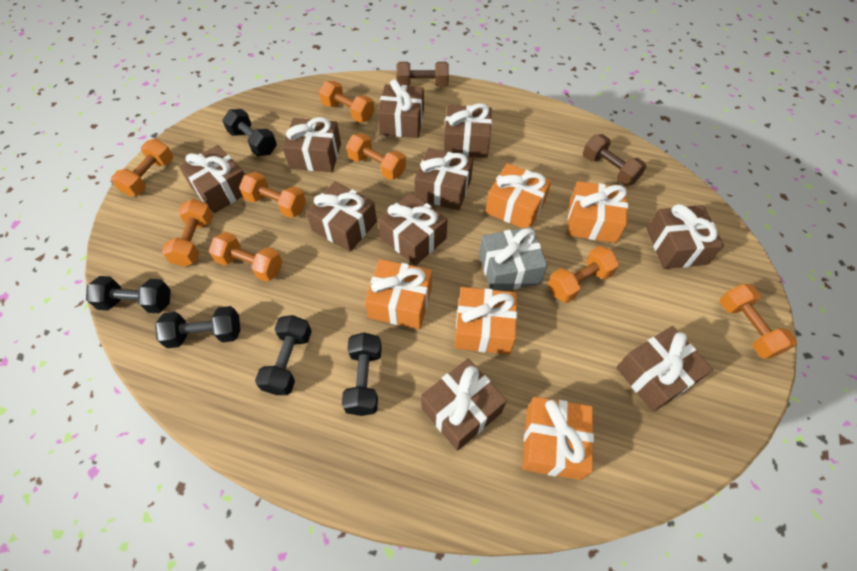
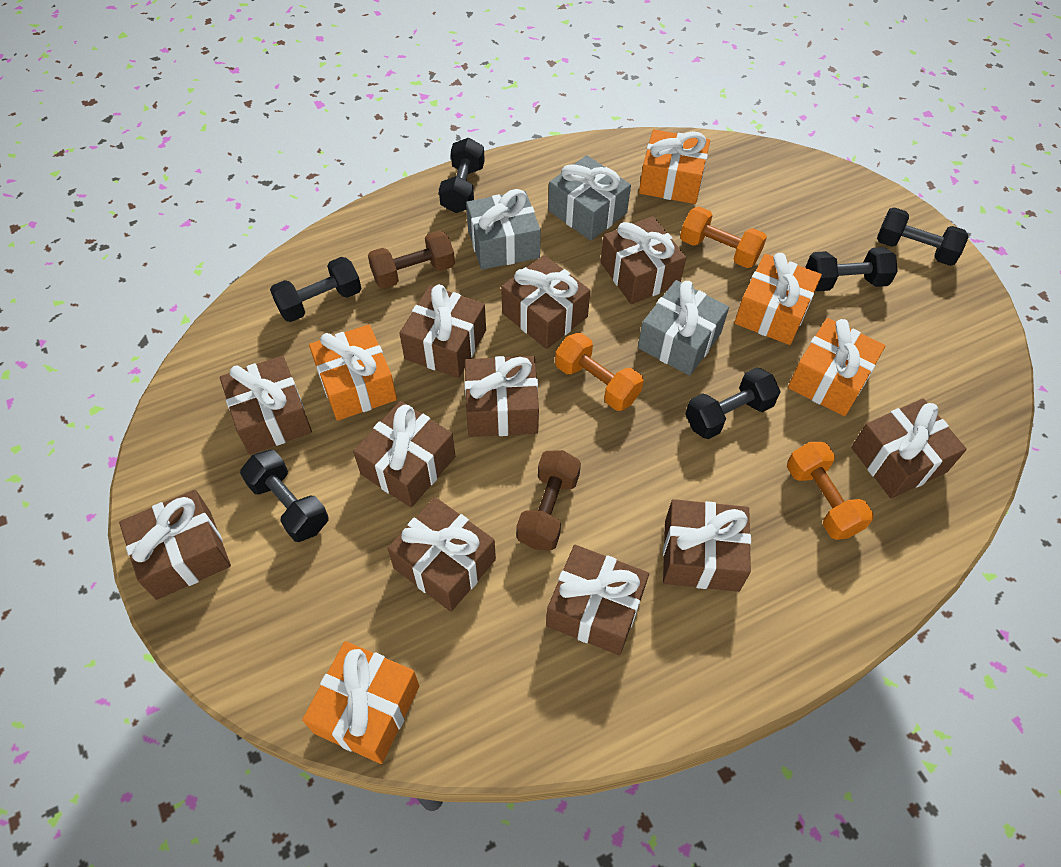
black dumbbell: [86,276,171,313] [155,306,240,348] [222,109,277,156] [255,315,312,395] [342,333,382,416] = 5 -> [240,450,329,542] [270,257,362,322] [439,138,485,213] [685,367,781,439] [806,247,898,291] [877,207,969,266] = 6
brown gift: [179,145,245,213] [282,117,341,172] [306,181,377,252] [377,79,424,138] [378,192,447,266] [414,148,473,210] [421,359,507,451] [444,103,492,158] [616,326,713,412] [647,204,724,269] = 10 -> [119,490,231,600] [220,356,312,455] [353,401,456,508] [387,497,496,612] [399,284,486,378] [465,356,539,437] [501,255,590,349] [546,545,649,655] [601,216,686,304] [663,499,751,592] [851,398,967,499] = 11
grey gift: [479,227,548,291] = 1 -> [466,189,541,270] [548,155,631,241] [638,280,729,376] = 3
orange dumbbell: [111,139,173,196] [162,199,213,267] [209,232,282,282] [239,172,306,218] [319,81,375,123] [346,133,406,180] [548,246,619,303] [720,284,797,359] = 8 -> [555,333,644,411] [680,207,767,268] [787,442,874,540] = 3

